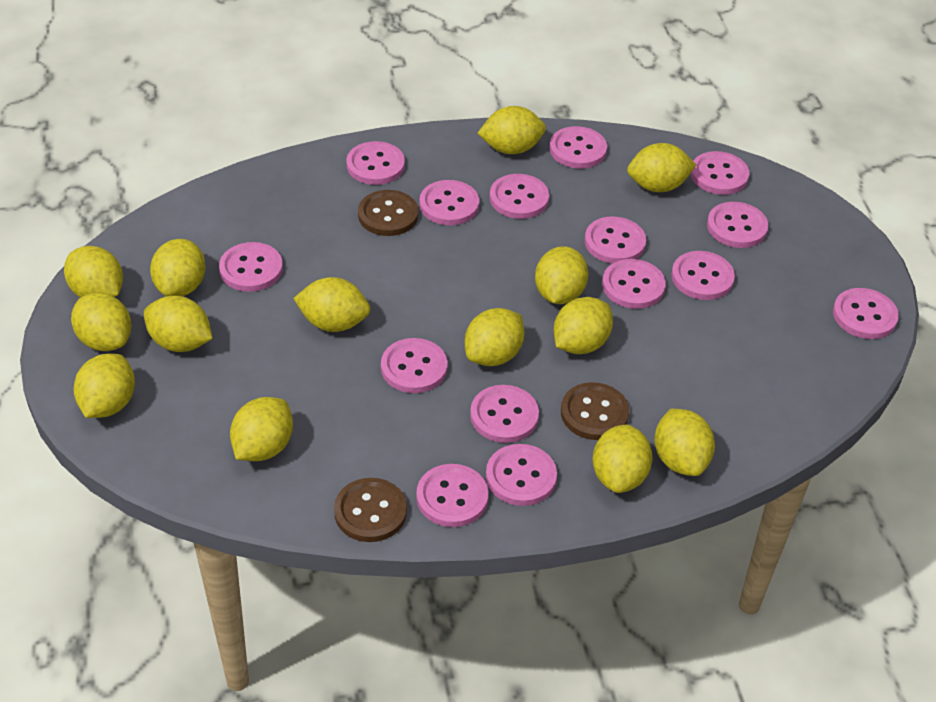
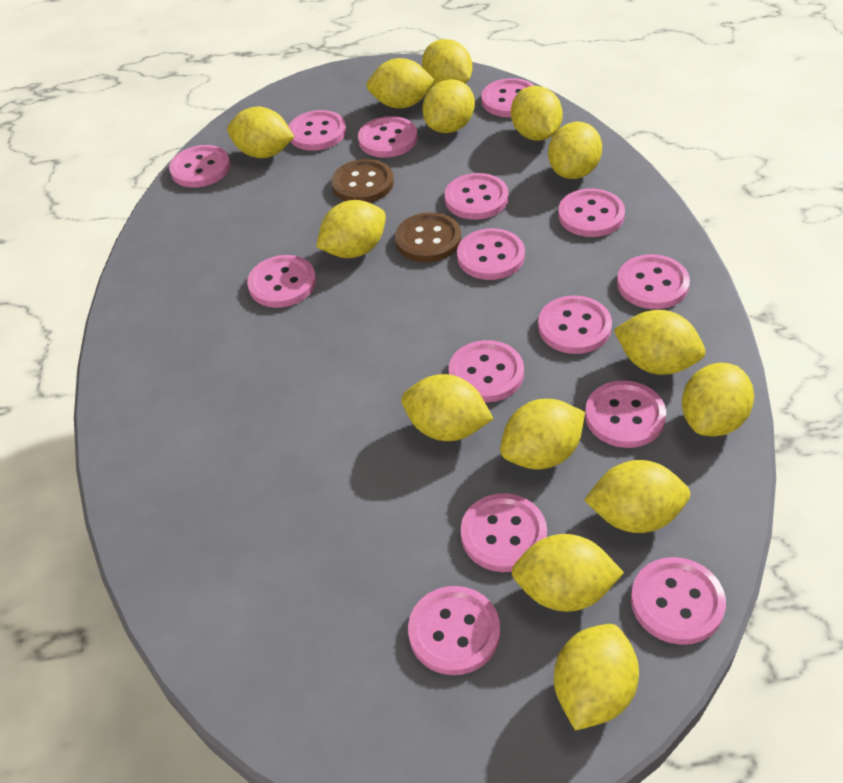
brown button: [334,478,407,542] [358,190,418,236] [561,382,629,440] = 3 -> [331,159,394,203] [395,212,461,262] = 2

